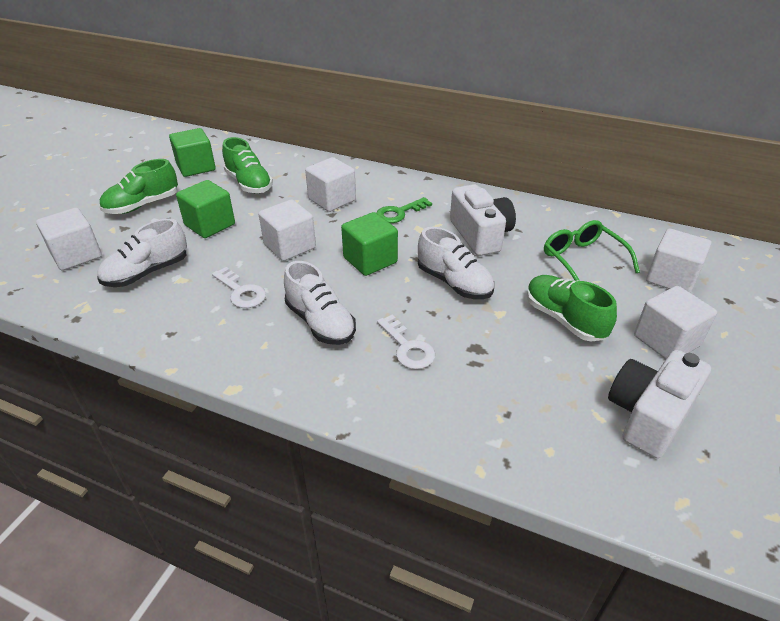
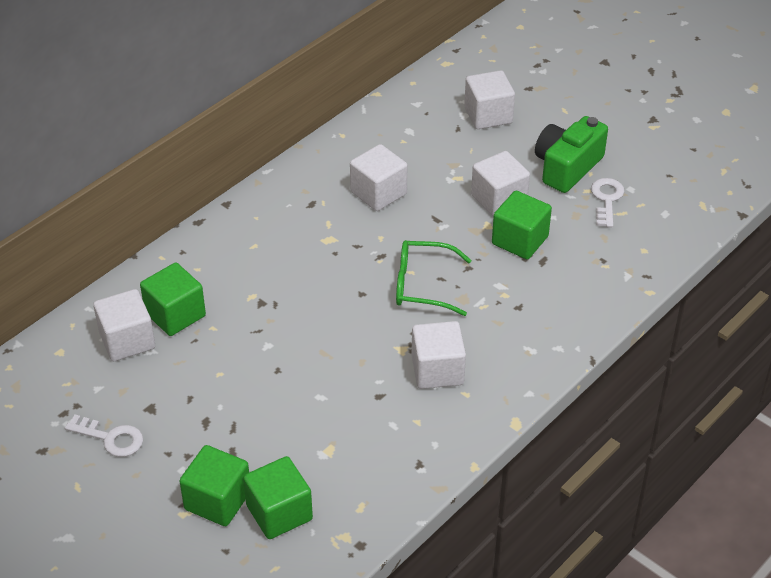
green camera: none = 0 -> [535,116,608,193] = 1
green cube: [169,128,216,177] [176,180,235,238] [341,212,398,276] = 3 -> [140,263,206,336] [179,445,249,526] [243,456,313,539] [492,191,552,259] = 4
green key: [376,197,432,223] = 1 -> none = 0
green shoe: [99,159,178,214] [222,137,273,193] [527,275,617,342] = 3 -> none = 0
white camera: [450,184,516,256] [608,350,711,458] = 2 -> none = 0
white shoe: [98,218,187,287] [284,261,356,345] [418,227,494,299] = 3 -> none = 0

